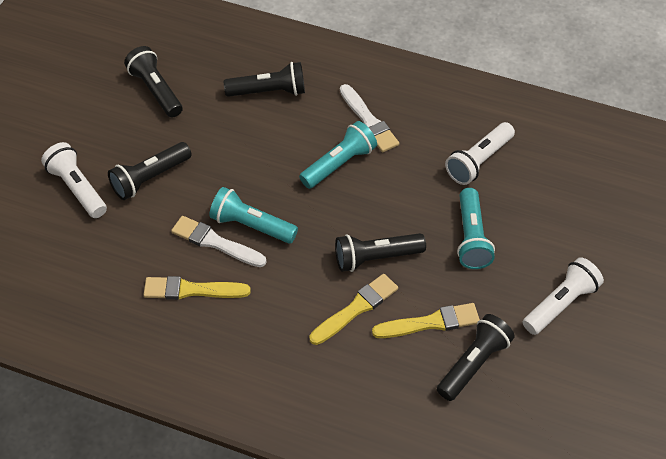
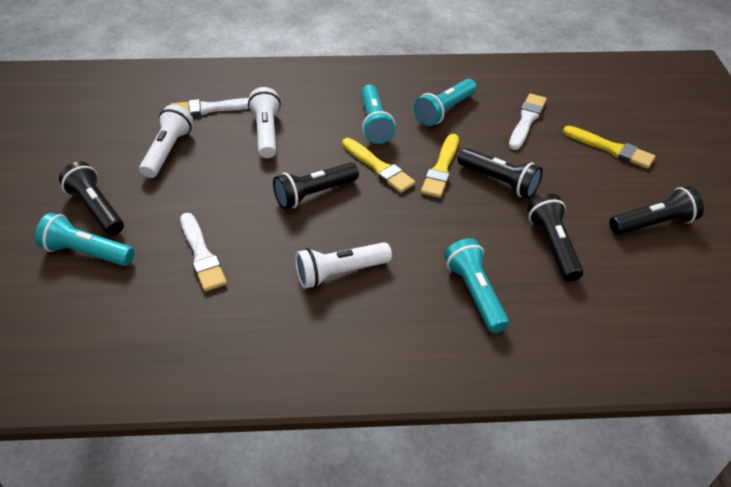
turquoise flashlight: [209,187,298,244] [299,121,377,189] [457,188,495,269] = 3 -> [35,213,134,266] [361,85,395,144] [414,79,477,126] [444,238,509,333] = 4
white brush: [171,216,267,267] [340,84,399,152] = 2 -> [171,98,249,116] [181,213,227,292] [509,93,547,150] = 3

